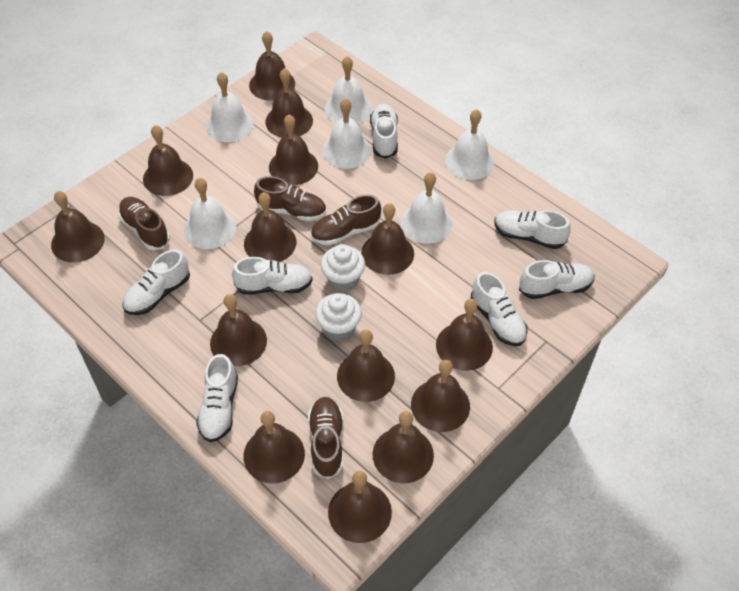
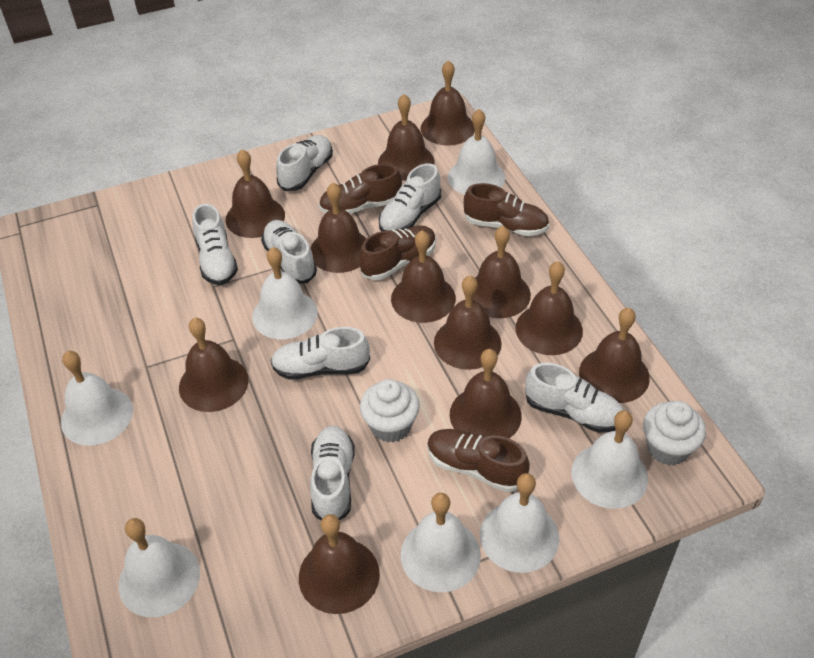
brown bell: [51,191,105,263] [143,125,193,196] [210,294,267,366] [243,411,305,484] [244,192,296,262] [249,31,295,101] [265,68,313,138] [269,115,318,185] [328,471,392,543] [337,330,395,402] [361,203,414,275] [373,411,434,483] [411,360,470,432] [436,299,493,371] = 14 -> [179,318,249,412] [226,149,285,238] [299,514,380,614] [310,183,367,273] [378,94,434,181] [391,230,456,323] [421,60,475,146] [434,276,502,370] [450,349,522,438] [473,226,531,318] [516,261,583,355] [579,308,650,403] = 12
white bell: [184,178,236,249] [206,72,254,142] [322,98,371,169] [325,56,372,124] [401,172,452,244] [445,109,494,180] = 6 -> [61,351,133,446] [119,518,200,617] [252,247,318,339] [401,493,481,592] [448,109,505,195] [480,473,559,573] [571,411,648,509] = 7

